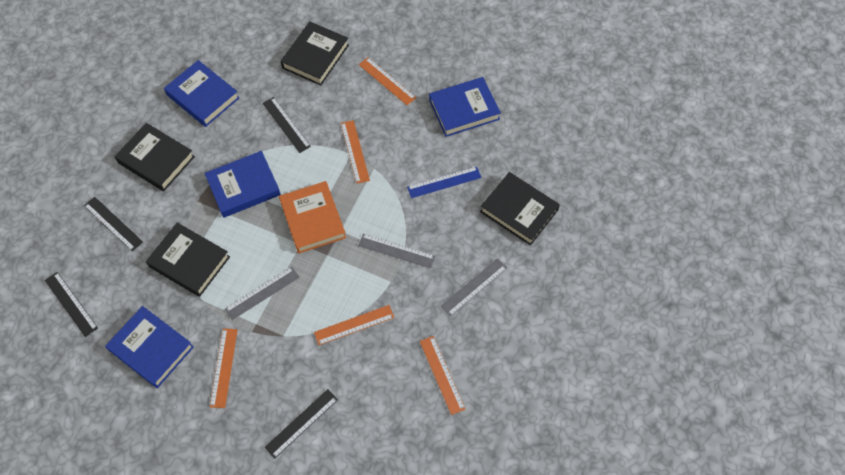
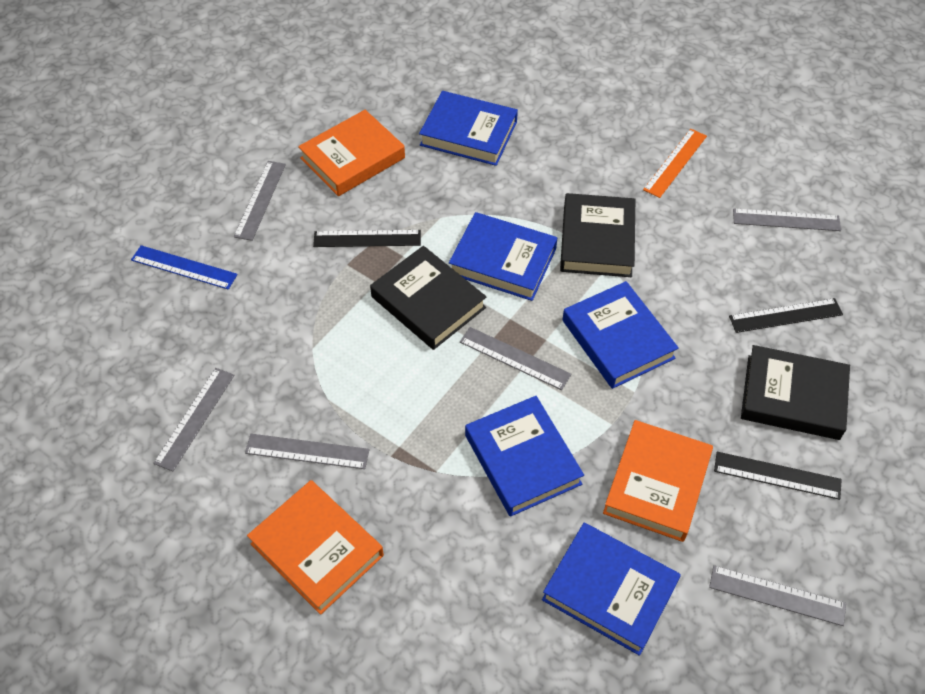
black book: [115,123,195,191] [146,223,230,297] [281,22,349,86] [480,172,560,245] = 4 -> [370,246,486,350] [560,193,635,277] [741,345,850,440] = 3
black ruler: [45,272,98,337] [84,197,143,251] [263,97,311,153] [264,389,338,459] = 4 -> [313,230,421,247] [714,452,842,500] [729,298,843,333] = 3
blue book: [105,306,194,388] [164,60,239,127] [205,151,281,218] [429,77,501,137] = 4 -> [419,91,518,166] [449,212,557,301] [465,396,584,517] [542,523,681,656] [562,281,679,389] = 5
grey ruler: [225,267,300,320] [358,234,435,268] [440,258,507,317] = 3 -> [153,368,234,471] [234,161,286,241] [245,434,369,469] [460,327,571,390] [709,565,846,626] [733,208,841,231] = 6
orange book: [279,181,346,253] = 1 -> [247,480,384,615] [298,110,405,196] [603,420,713,542] = 3
orange ruler: [210,328,238,408] [314,305,394,345] [341,120,370,184] [359,57,416,105] [420,336,465,415] = 5 -> [643,129,707,198] = 1

